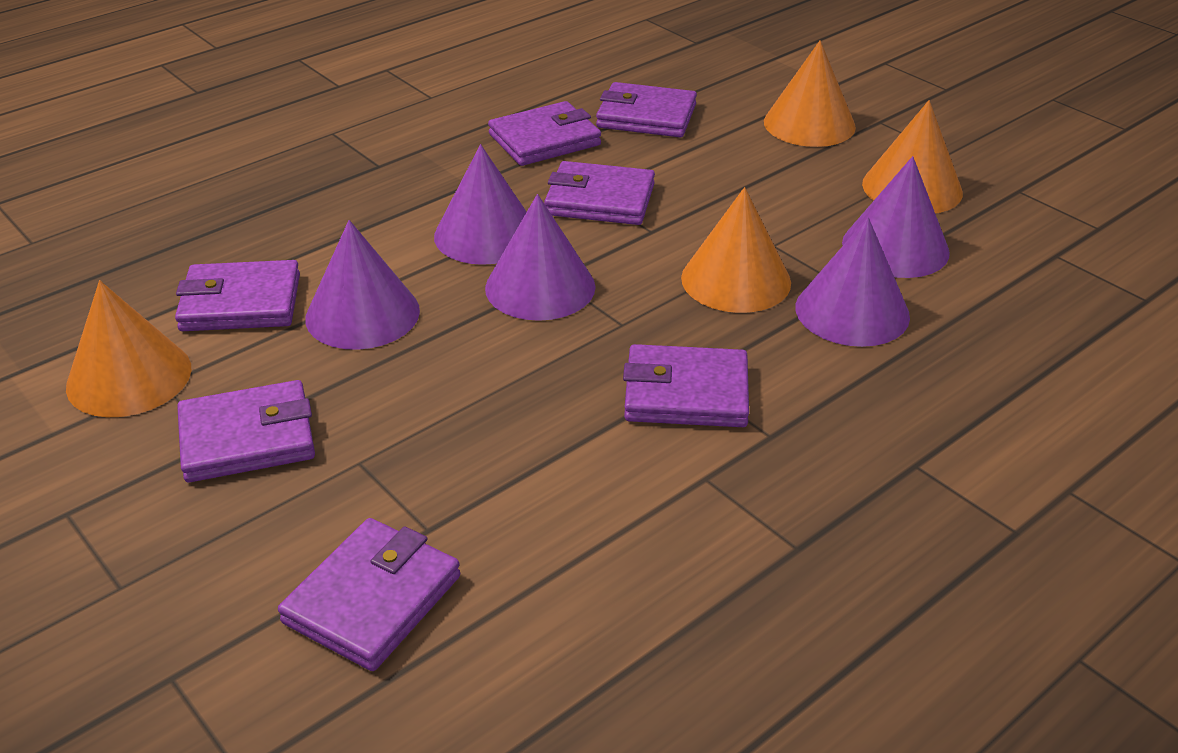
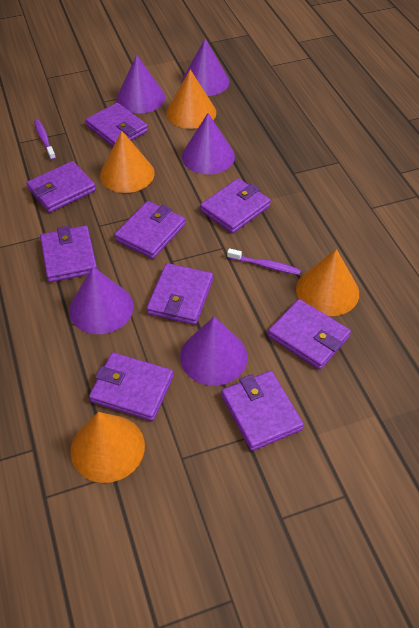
purple toothbrush: none = 0 -> [34,120,56,160] [227,248,301,275] = 2
purple wallet: [175,260,300,331] [177,380,315,482] [278,518,460,671] [488,101,601,166] [544,161,655,225] [596,82,697,137] [623,344,749,427] = 7 -> [26,161,96,213] [40,226,97,282] [85,103,148,146] [89,352,174,421] [114,201,185,259] [146,263,213,325] [200,178,271,233] [221,371,304,451] [268,299,351,370] = 9

